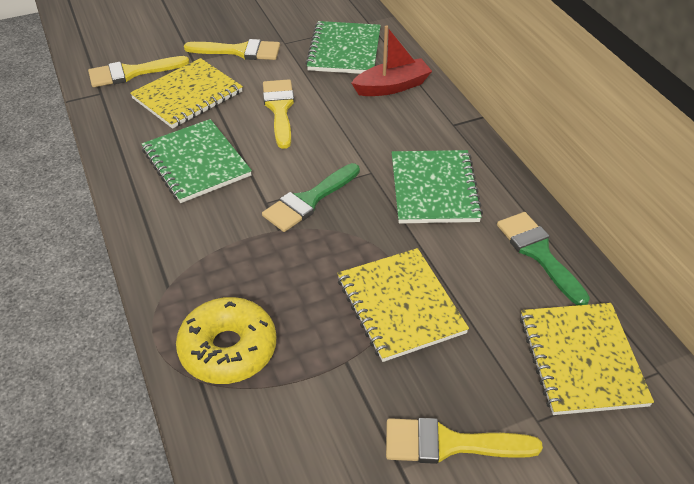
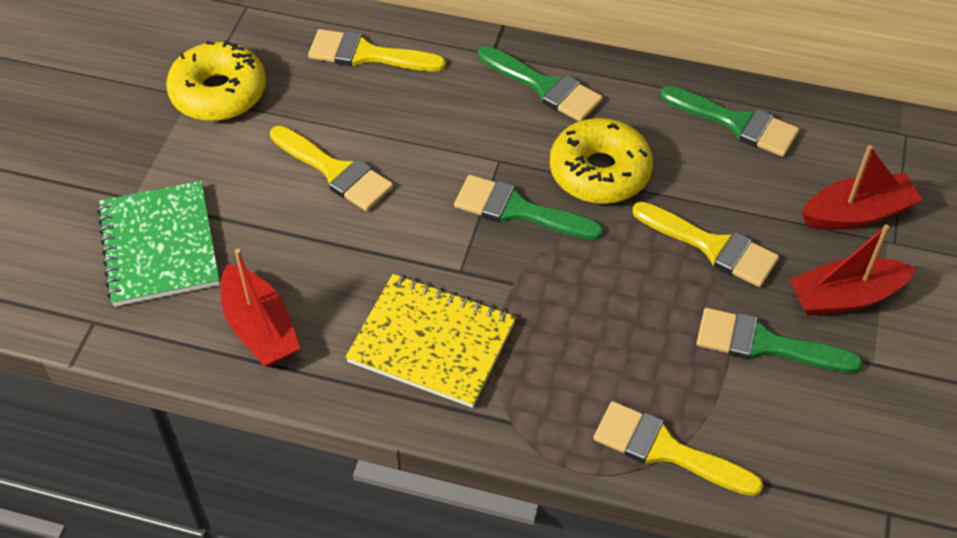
green brush: [262,163,360,232] [497,212,590,305] = 2 -> [454,175,603,240] [478,46,603,121] [660,86,799,157] [696,308,862,373] = 4
green notebook: [142,119,252,203] [305,21,381,74] [392,150,483,224] = 3 -> [97,181,220,307] = 1
red boat: [351,25,432,96] = 1 -> [221,249,300,367] [789,224,916,316] [801,145,922,230] = 3
yellow donut: [176,297,276,384] = 1 -> [166,40,266,121] [550,118,653,204] = 2
yellow notebook: [130,58,243,129] [337,248,469,362] [520,303,654,415] = 3 -> [345,274,516,408] = 1

